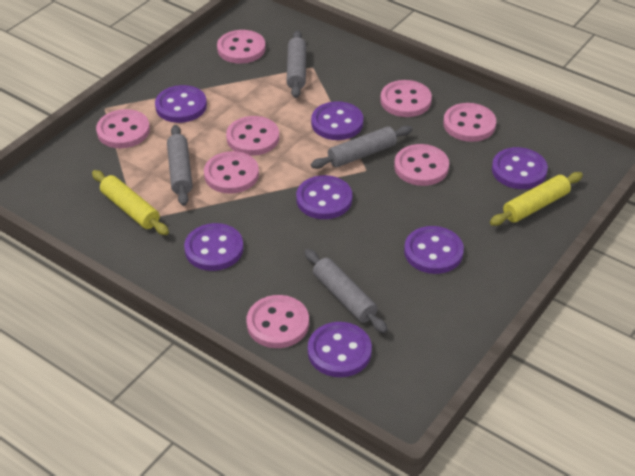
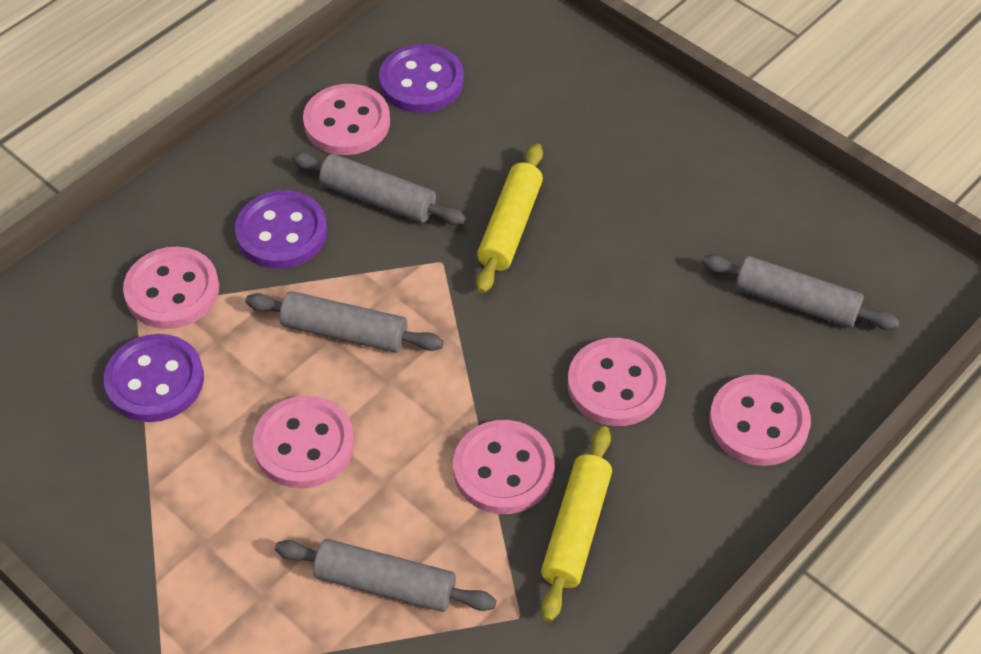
pink button: [96,109,150,148] [204,151,259,194] [217,30,266,64] [226,116,279,156] [247,295,309,348] [380,80,432,117] [394,144,449,186] [443,103,496,142] = 8 -> [123,247,219,329] [253,396,354,489] [303,84,390,155] [453,420,555,514] [568,338,666,426] [709,374,811,466] = 6
purple button: [155,85,207,123] [184,223,244,271] [296,175,352,219] [308,322,372,377] [311,101,363,140] [404,226,464,274] [492,147,548,189] = 7 -> [104,334,204,422] [235,190,327,269] [379,44,464,113] = 3

